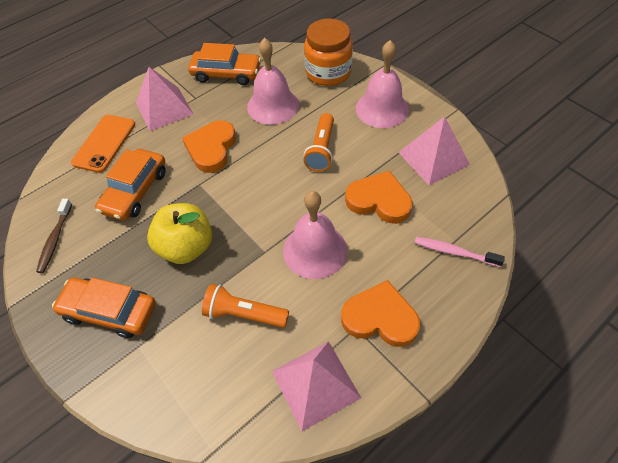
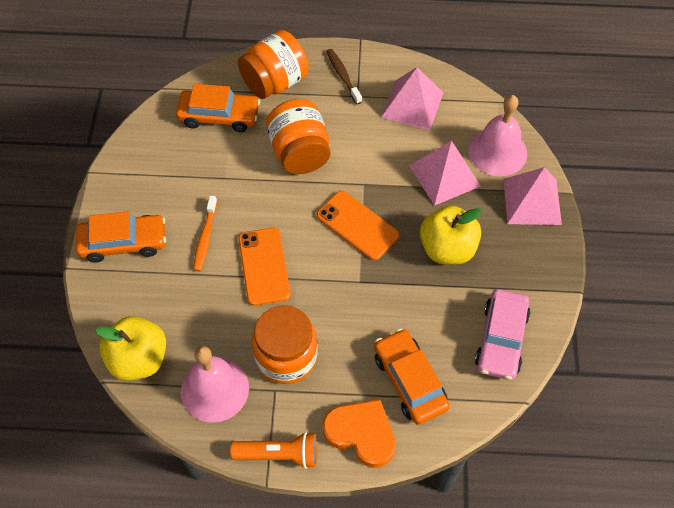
orange flashlight: [202,284,289,328] [303,113,334,172] = 2 -> [230,432,317,469] = 1
orange heart: [182,120,236,173] [341,280,420,347] [345,171,413,224] = 3 -> [323,399,396,468] = 1
orange jar: [304,19,353,86] = 1 -> [238,30,309,99] [252,305,318,384] [266,99,330,174] = 3
orange phone: [71,115,135,173] = 1 -> [238,228,291,306] [317,191,399,260] = 2
orange toothbrush: none = 0 -> [193,196,217,271] = 1
pink bell: [247,38,299,125] [283,191,347,279] [356,40,409,128] = 3 -> [181,346,249,423] [468,95,527,176] = 2
pink car: none = 0 -> [475,289,531,380] = 1
pink toothbrush: [415,237,505,267] = 1 -> none = 0
yellow apple: [147,203,212,264] = 1 -> [95,316,166,381] [420,205,482,265] = 2

